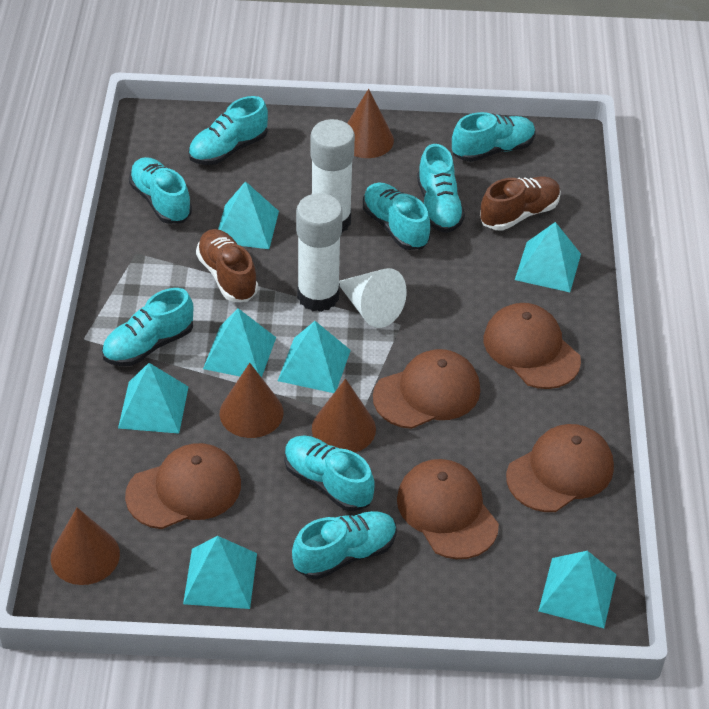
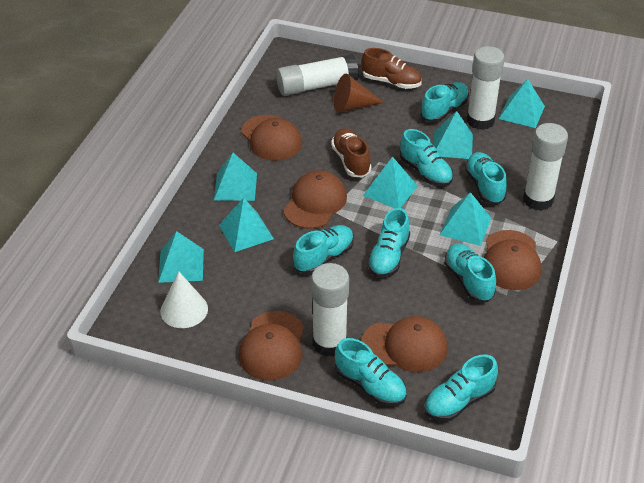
brown cone: [51,507,120,585] [220,363,283,438] [312,379,376,452] [347,89,394,158] = 4 -> [334,74,384,113] = 1
white glue stick: [296,193,343,312] [310,119,355,233] = 2 -> [276,54,359,96] [311,263,349,357] [467,46,505,130] [523,123,568,211] = 4

